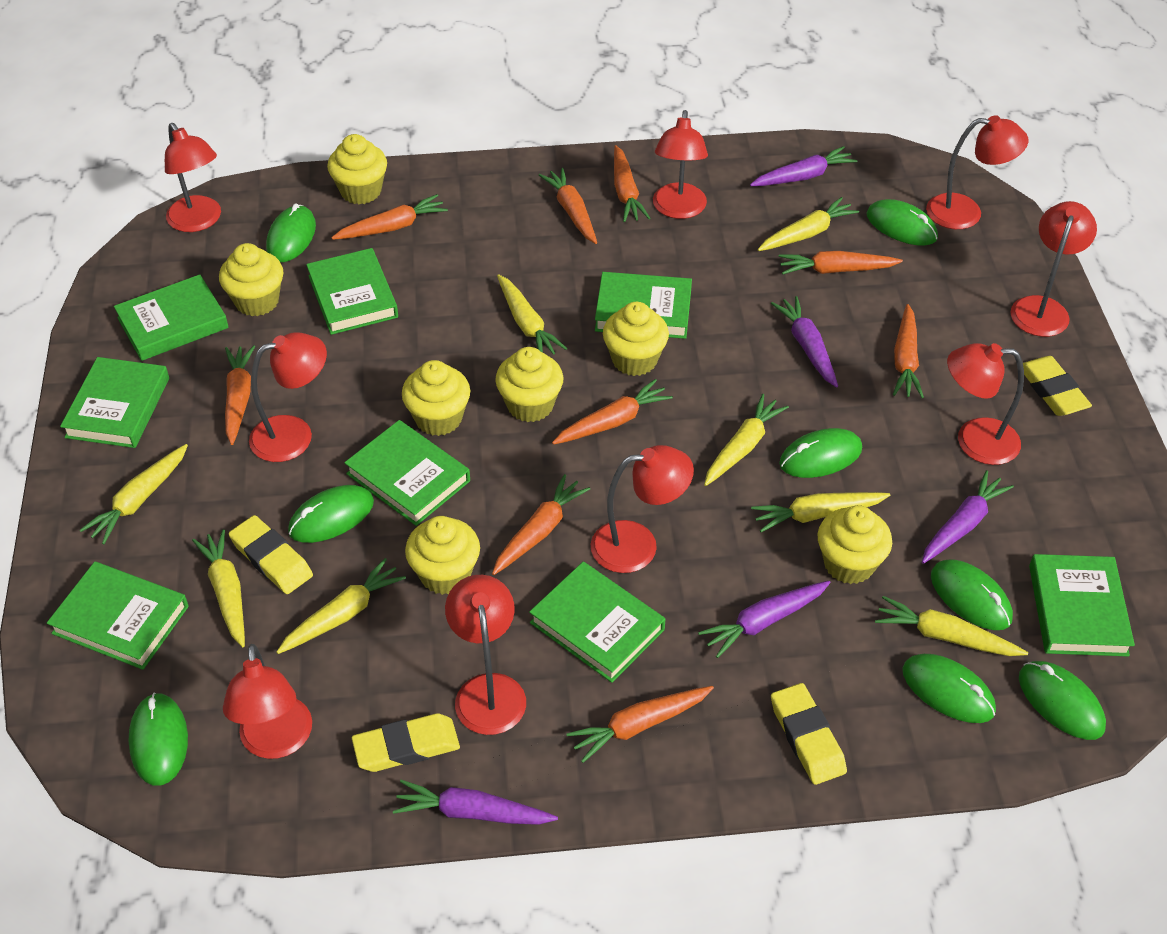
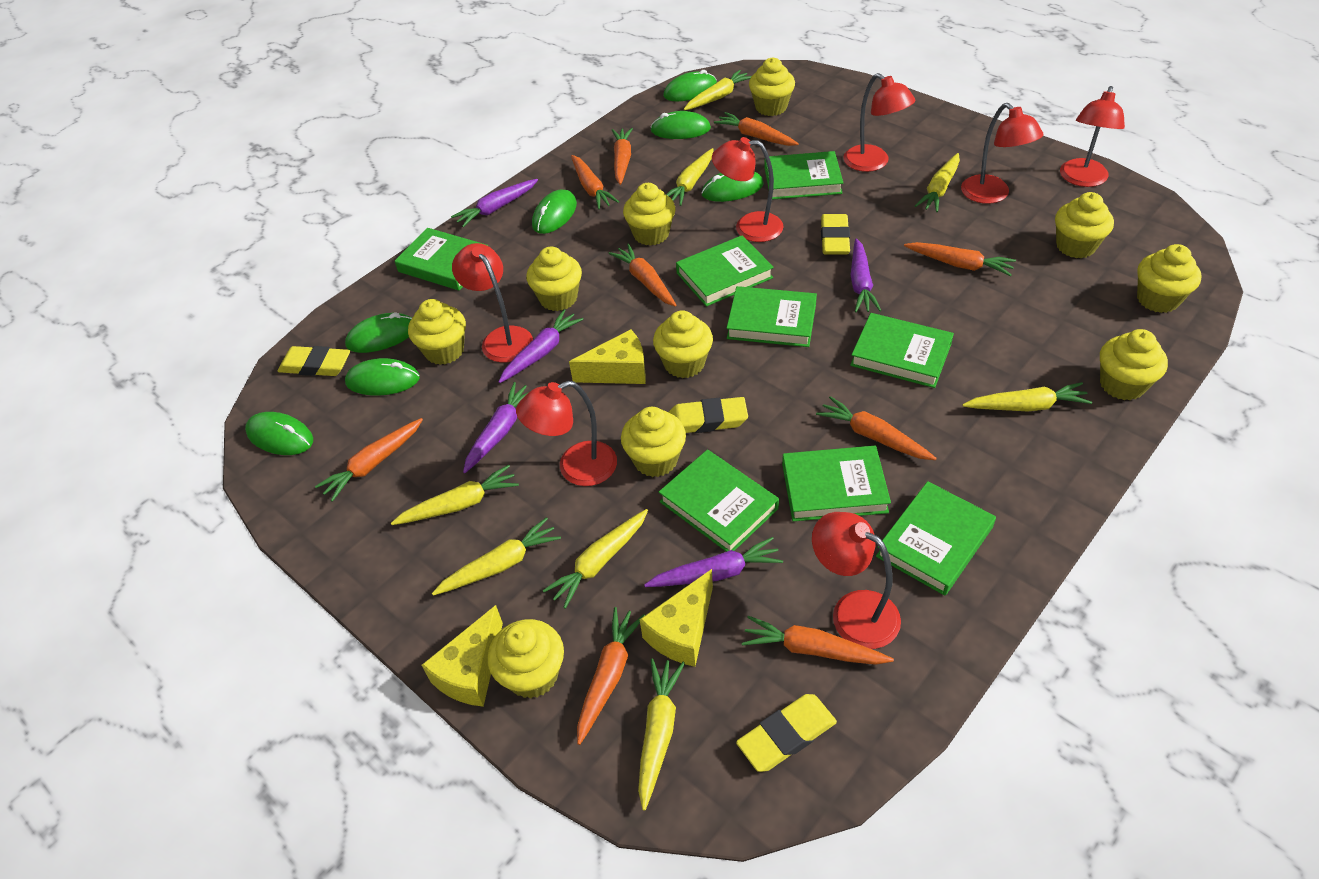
green mouse: [128,692,188,786] [266,203,316,262] [288,485,374,543] [779,428,862,478] [866,199,938,246] [902,654,996,723] [931,559,1013,630] [1019,661,1106,740] = 8 -> [245,412,313,455] [345,313,412,353] [345,358,420,396] [532,190,577,234] [650,111,711,139] [663,70,717,101] [702,172,764,202] = 7
red lamp: [165,123,221,232] [223,644,312,759] [249,332,327,462] [445,575,526,735] [591,445,694,573] [653,110,708,219] [926,115,1028,229] [947,343,1024,465] [1010,201,1097,337] = 9 -> [452,243,533,363] [516,381,617,486] [712,137,783,242] [812,512,901,649] [844,73,916,172] [961,103,1043,204] [1060,86,1125,187] = 7
yellow cheese: none = 0 -> [422,605,503,707] [569,329,646,384] [640,569,713,667] = 3
yellow cupcake: [219,243,283,316] [327,134,387,204] [402,360,470,436] [405,516,480,595] [495,347,563,422] [603,302,669,376] [818,505,892,584] = 7 -> [408,299,466,365] [487,619,564,699] [526,246,582,311] [621,407,686,477] [623,183,675,246] [653,310,713,378] [749,57,795,116] [1055,192,1114,258] [1100,329,1168,400] [1137,244,1201,313] = 10

